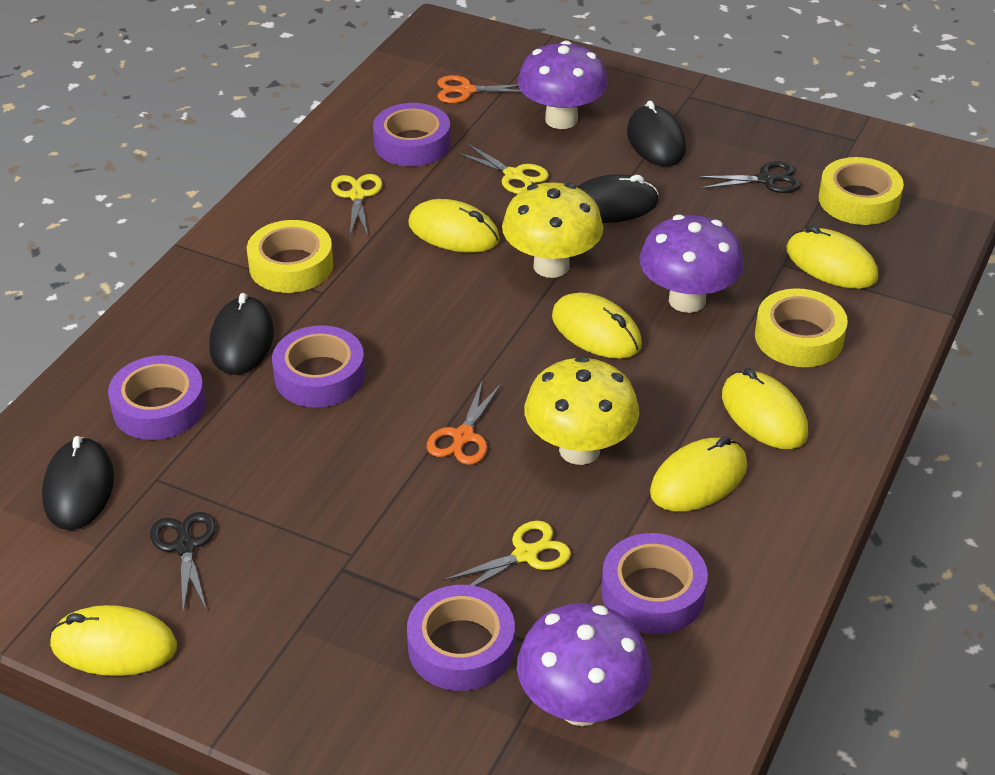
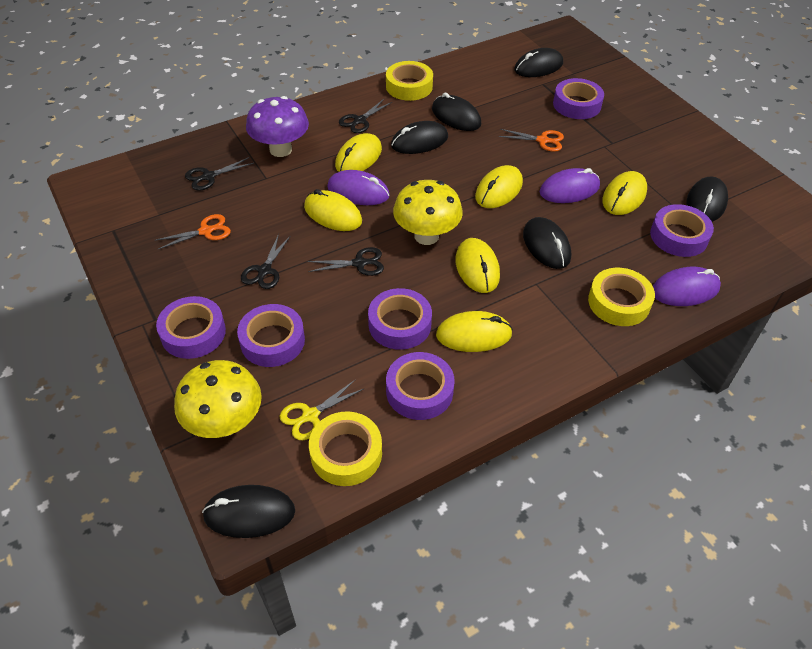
black mouse: [42,436,114,530] [209,293,274,375] [577,174,659,223] [627,101,686,166] = 4 -> [202,485,295,538] [391,121,448,154] [432,93,481,131] [514,48,563,77] [523,217,571,269] [686,177,728,222] = 6
black scissors: [150,512,216,612] [697,161,801,193] = 2 -> [185,157,254,191] [241,234,290,289] [308,247,384,276] [339,99,392,133] = 4
purple mouse: none = 0 -> [327,170,390,205] [540,168,600,203] [653,267,721,306] = 3
purple mushroom: [517,603,651,726] [518,41,608,129] [640,215,744,313] = 3 -> [246,96,309,157] = 1
purple tape: [108,355,206,440] [272,325,365,408] [373,103,451,166] [407,585,515,691] [601,533,708,634] = 5 -> [156,296,226,359] [237,304,305,367] [368,288,432,350] [386,352,455,420] [553,78,604,119] [650,204,714,257] = 6
yellow scissors: [331,174,383,236] [443,520,571,586] [456,143,549,194] = 3 -> [280,380,363,440] = 1

